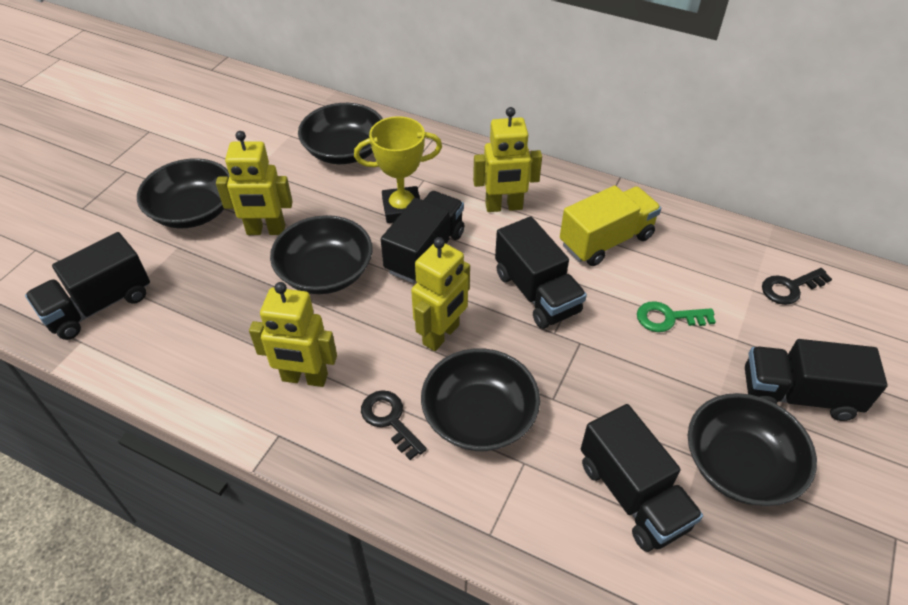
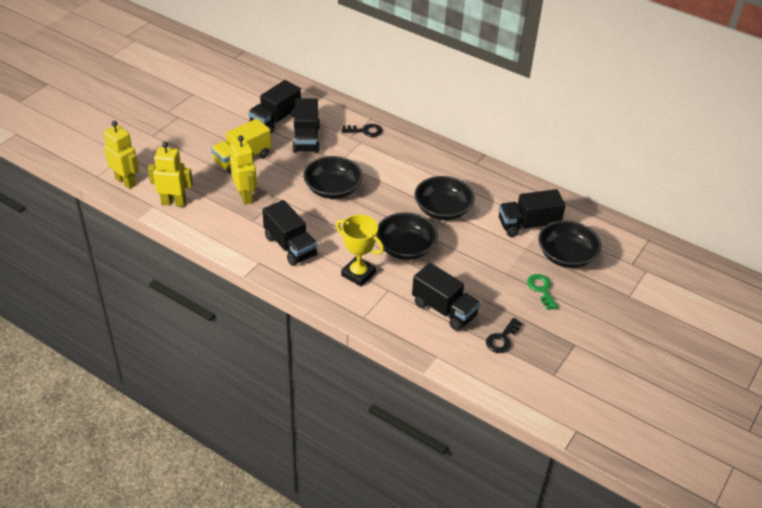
black bowl: [137,158,230,228] [270,215,373,294] [298,103,383,164] [421,348,540,451] [688,393,817,506] = 5 -> [303,156,363,199] [377,212,438,260] [414,176,475,220] [538,220,601,268] = 4
yellow robot: [216,131,293,235] [249,282,337,387] [411,237,470,351] [473,107,542,212] = 4 -> [104,121,139,189] [148,142,193,207] [230,136,257,205] = 3

